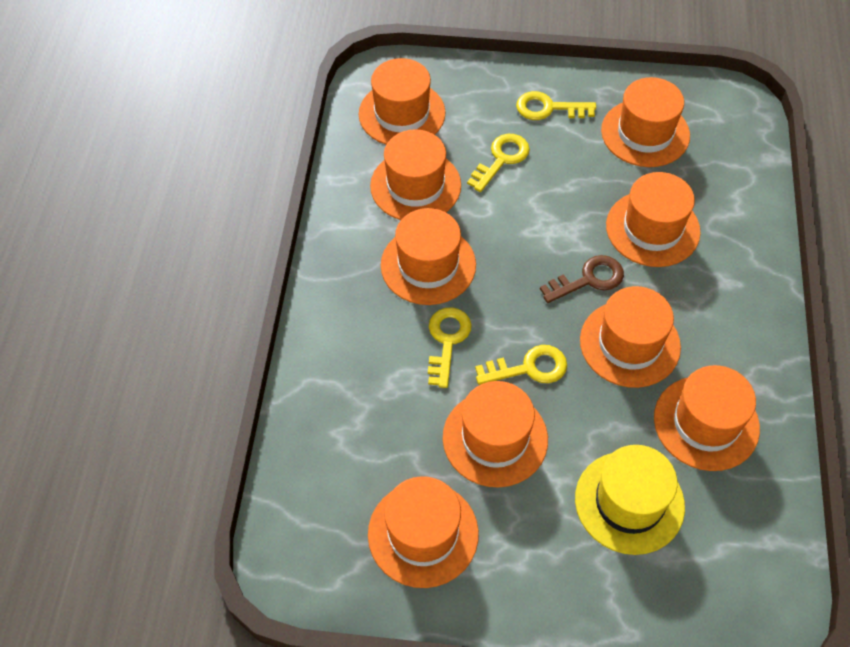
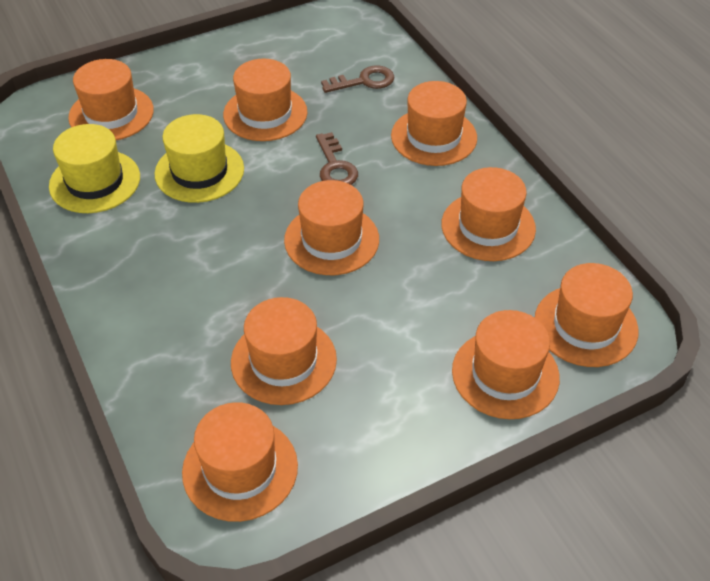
brown key: [540,255,624,303] = 1 -> [316,132,358,185] [321,66,394,93] = 2
yellow hat: [575,445,685,555] = 1 -> [49,124,140,213] [155,114,244,203] = 2
yellow key: [428,307,472,388] [467,134,530,192] [475,345,567,385] [516,91,596,120] = 4 -> none = 0

